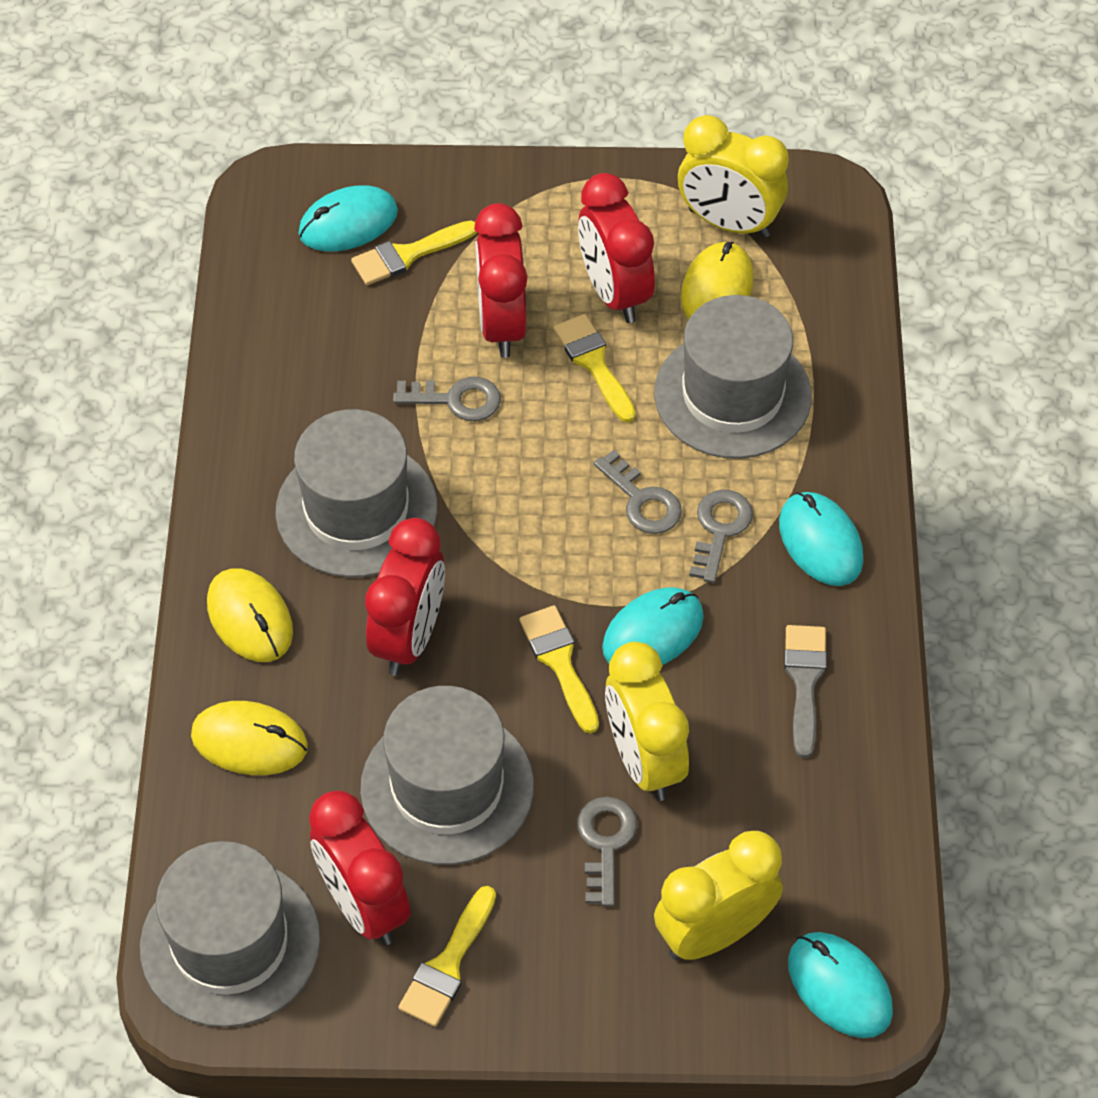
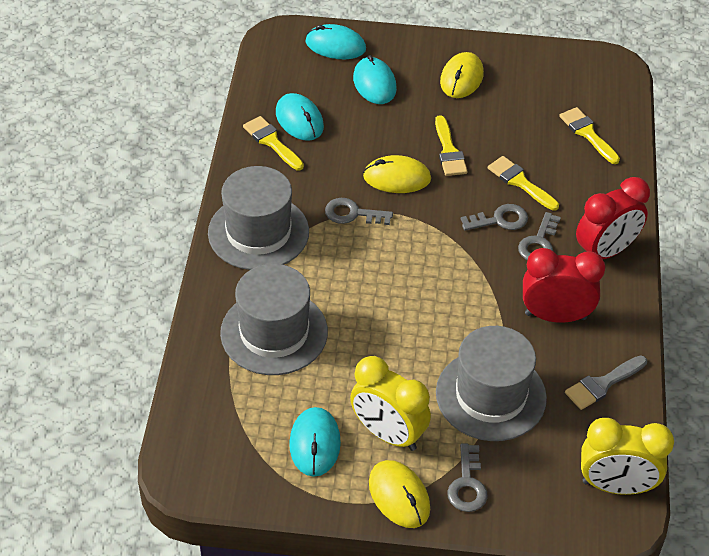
grey hat: [140,841,320,1027] [275,409,438,578] [360,686,534,865] [654,295,812,459] = 4 -> [208,166,309,270] [220,264,328,375] [436,326,547,441] = 3
red clock: [309,791,410,945] [365,518,445,676] [474,203,527,358] [578,173,655,323] = 4 -> [523,248,605,323] [576,177,650,259] = 2
yellow clock: [605,642,689,801] [654,831,783,960] [678,115,789,238] = 3 -> [350,356,431,451] [581,418,674,495] = 2

